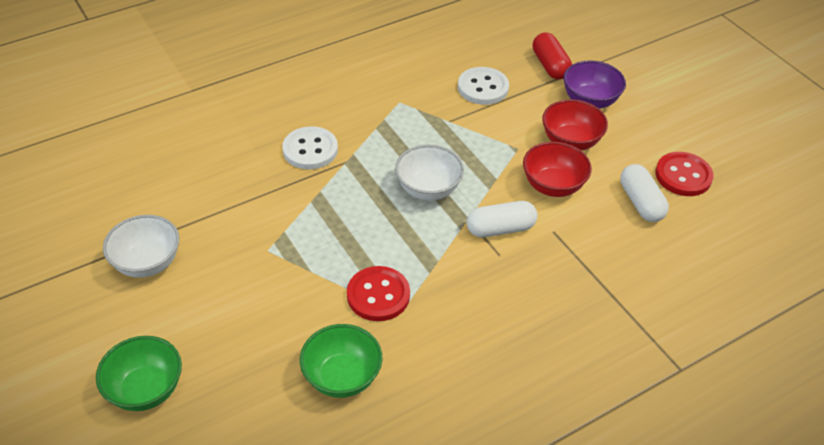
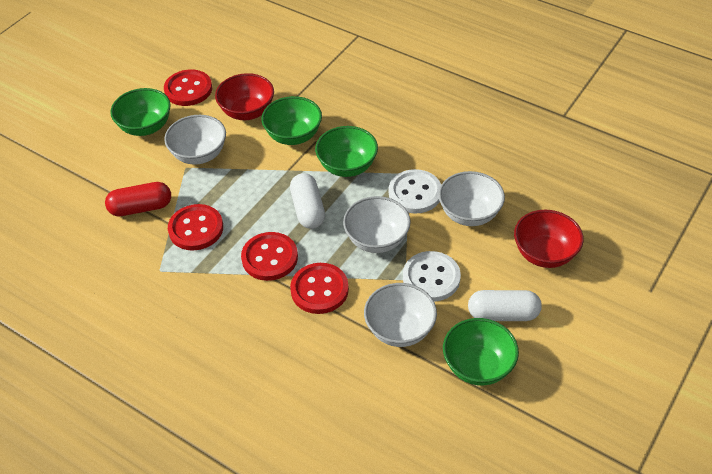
green bowl: [96,336,182,411] [300,324,382,398] = 2 -> [110,88,171,136] [261,96,322,145] [315,126,378,177] [443,318,519,386] = 4
purple bowl: [563,60,626,109] = 1 -> none = 0
red button: [347,266,410,321] [655,152,714,196] = 2 -> [164,70,212,106] [168,204,223,251] [241,232,298,281] [290,263,349,314] = 4
white bowl: [103,215,179,278] [395,145,464,200] = 2 -> [164,115,226,165] [343,196,411,253] [364,283,437,347] [438,171,505,226] = 4

